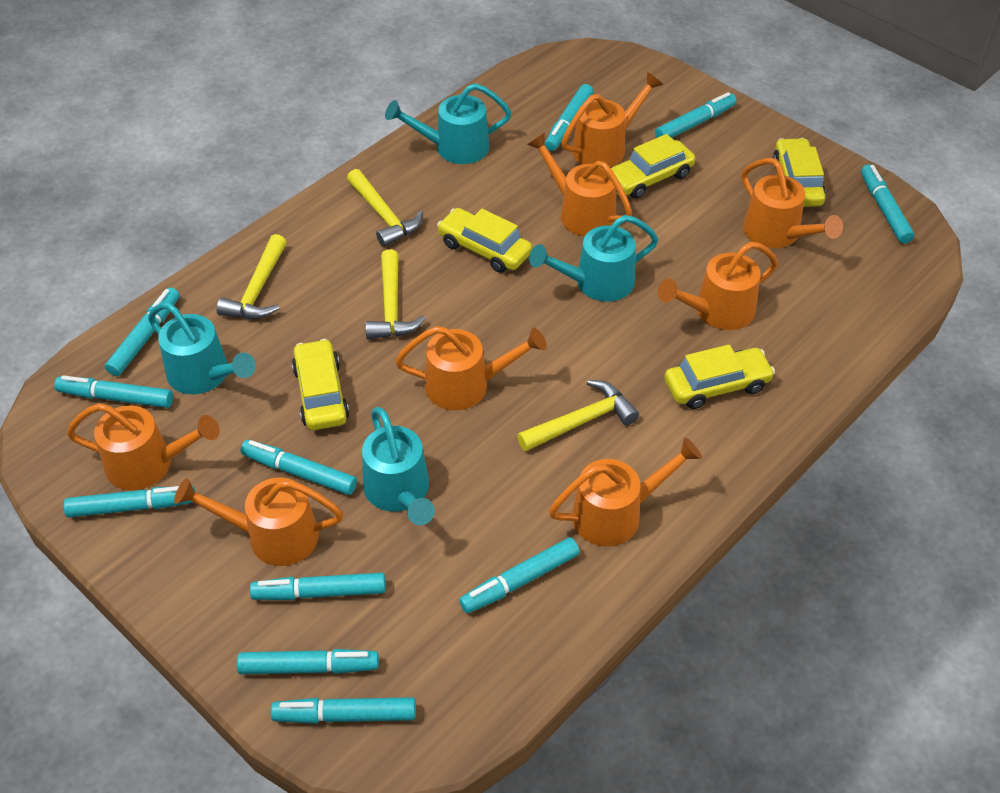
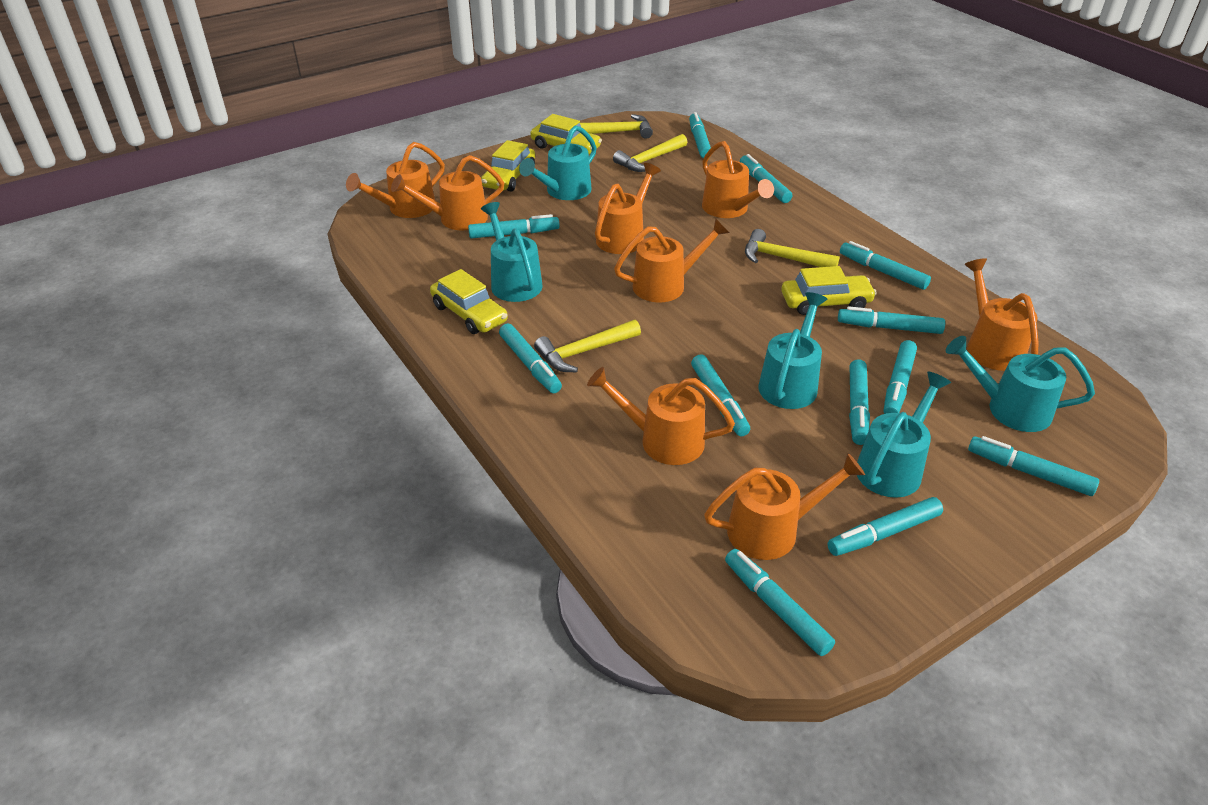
turquoise marker: [54,375,173,408] [63,486,196,517] [105,287,180,376] [237,649,379,674] [241,440,357,495] [250,573,386,600] [271,697,416,724] [459,537,580,613] [545,84,594,151] [655,92,737,138] [861,164,915,244] = 11 -> [468,214,560,239] [499,323,562,393] [689,112,711,158] [691,355,750,436] [725,549,835,656] [740,154,792,203] [828,497,943,556] [838,306,945,334] [840,241,931,290] [849,359,870,445] [884,340,917,414] [968,436,1099,496] = 12
turquoise watering can: [148,302,256,394] [362,407,435,525] [385,83,512,164] [529,215,658,302] = 4 -> [481,202,543,302] [519,125,597,200] [758,292,827,409] [857,372,951,498] [946,336,1095,432] = 5
yellow car: [292,339,349,430] [437,208,532,273] [611,134,695,199] [664,345,775,409] [773,138,826,207] = 5 -> [430,269,508,334] [481,140,535,192] [530,114,602,154] [781,266,877,315] = 4

